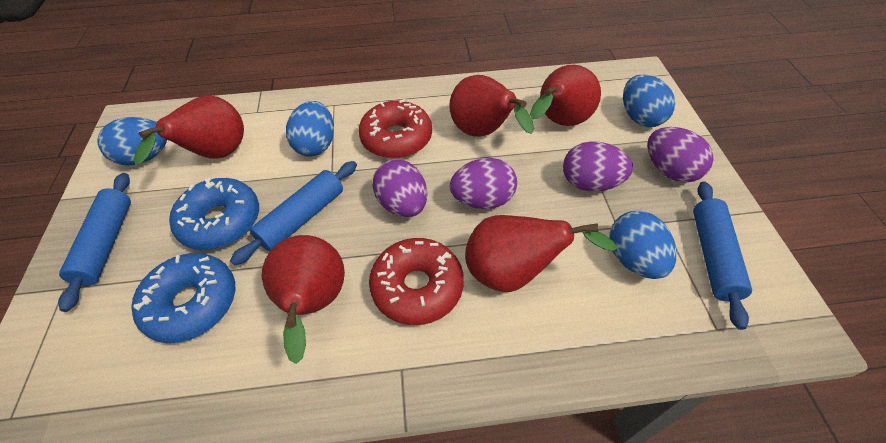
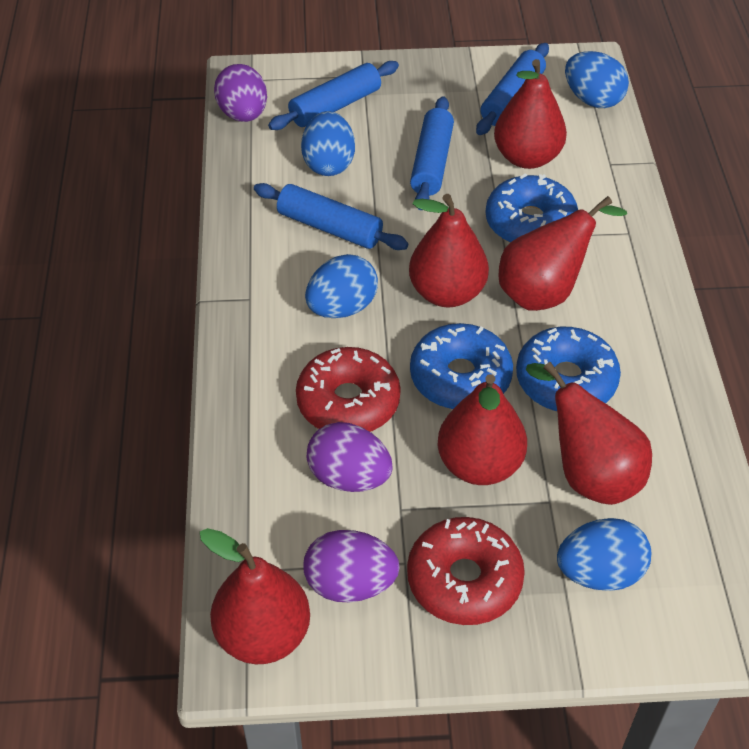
blue donut: [131,253,235,343] [169,177,259,250] = 2 -> [410,323,513,409] [486,173,578,243] [516,327,621,411] = 3
blue rolling pin: [58,173,131,312] [230,161,357,265] [693,181,752,330] = 3 -> [254,183,408,250] [268,61,399,130] [410,96,454,210] [476,43,549,135] = 4
purple egg: [372,159,427,217] [450,158,517,209] [563,141,633,192] [647,127,714,182] = 4 -> [214,64,267,122] [303,530,400,602] [307,422,393,492] = 3
red pear: [134,96,244,165] [262,235,345,364] [449,75,534,137] [465,215,617,292] [530,65,601,126] = 5 -> [200,528,310,664] [409,194,489,307] [438,374,527,485] [494,59,567,169] [499,196,627,311] [526,362,652,505] = 6

